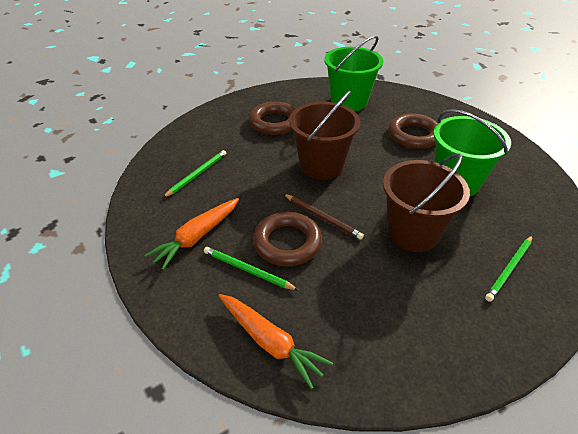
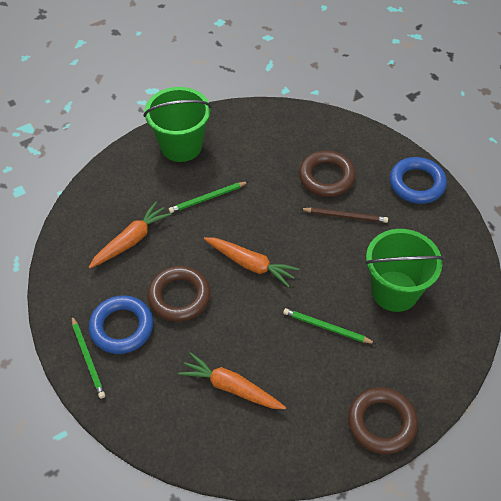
blue ring: none = 0 -> [89,295,153,354] [390,157,447,204] = 2
brown bucket: [289,91,360,180] [383,153,470,252] = 2 -> none = 0
orange carrot: [145,198,239,270] [219,294,333,389] = 2 -> [88,202,172,269] [178,352,286,409] [204,237,299,287] = 3

